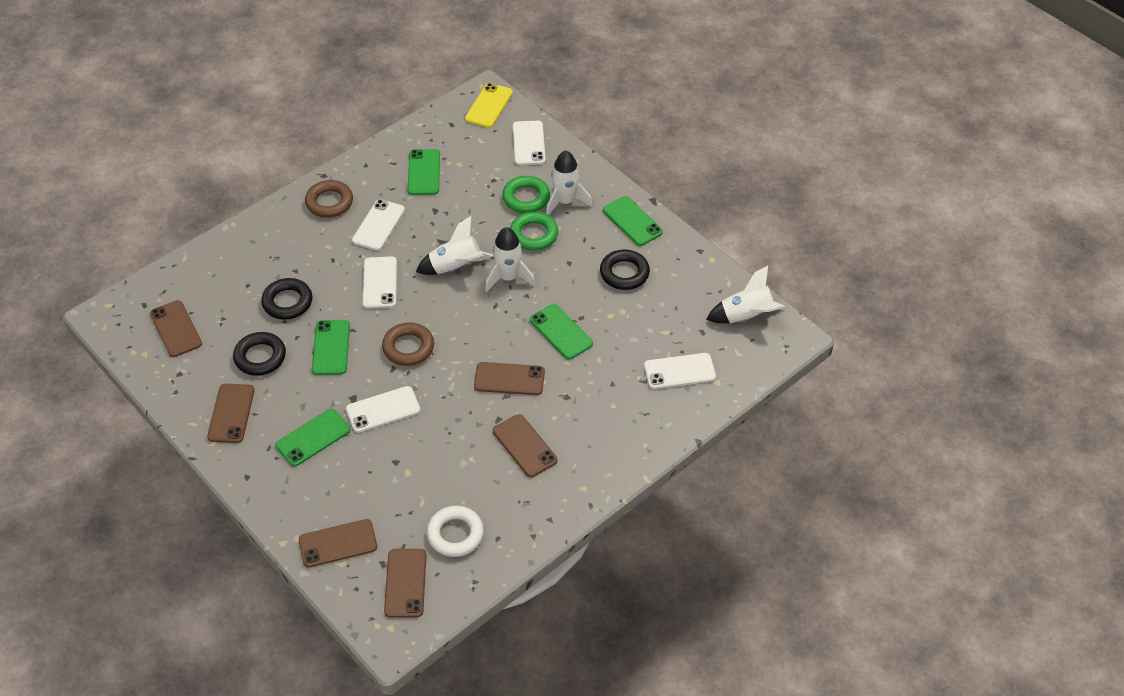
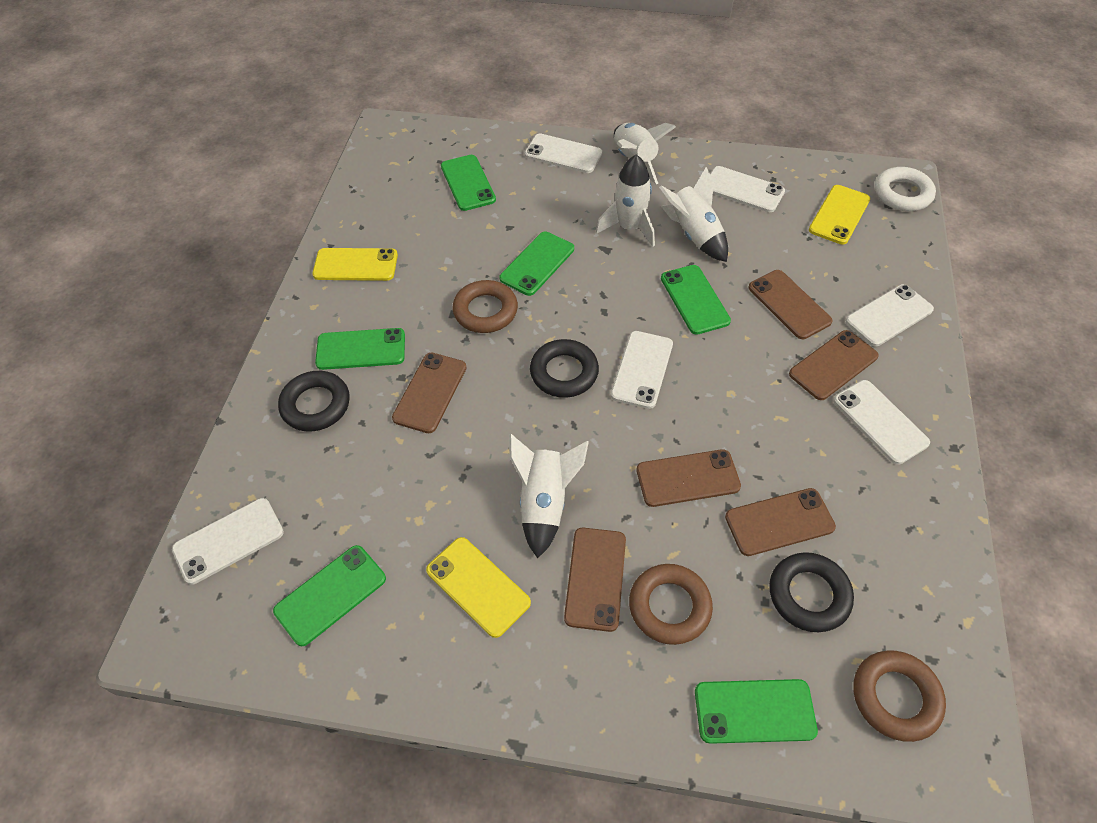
brown ring: [305,180,353,218] [382,322,434,366] = 2 -> [452,280,518,333] [629,564,713,645] [853,651,946,742] = 3
green phone: [276,409,350,466] [312,320,350,375] [408,149,440,195] [530,304,593,360] [603,196,663,246] = 5 -> [273,545,386,646] [315,328,405,370] [441,155,496,211] [499,232,574,296] [661,265,731,335] [695,679,818,744] = 6
green ring: [502,176,550,213] [510,212,558,251] = 2 -> none = 0
white phone: [346,386,420,433] [352,199,405,251] [363,257,397,309] [513,121,546,165] [644,353,716,389] = 5 -> [172,498,284,585] [525,134,602,173] [611,331,673,409] [710,166,785,212] [833,380,930,465] [845,284,934,347] = 6
yellow phone: [465,83,513,128] = 1 -> [312,248,398,281] [426,537,531,638] [809,185,870,245] = 3

